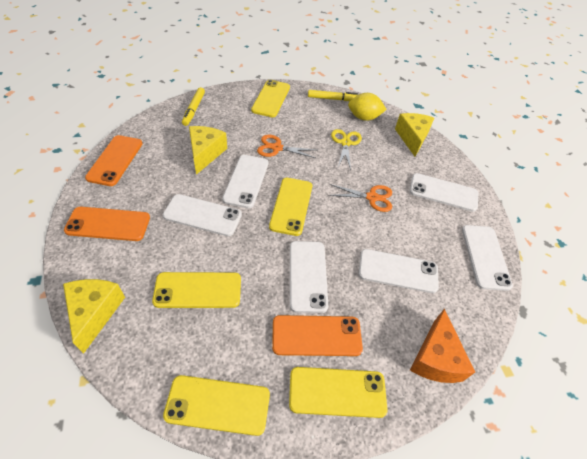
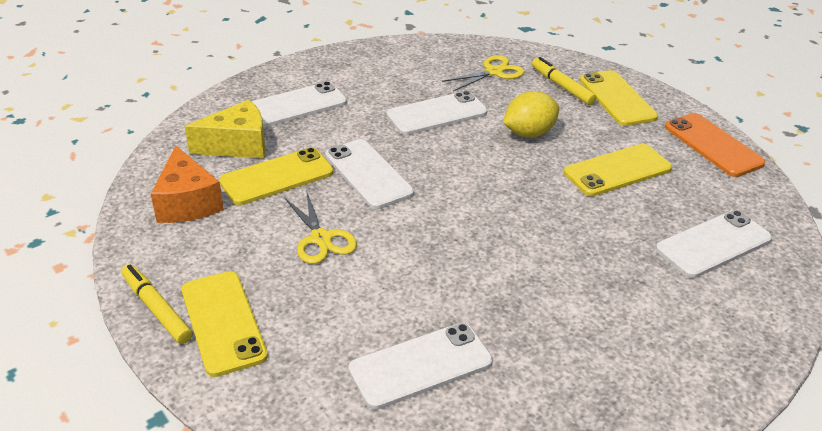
orange phone: [64,207,150,241] [85,135,143,186] [272,315,363,356] = 3 -> [665,113,765,177] = 1
orange scissors: [257,135,317,158] [328,184,392,212] = 2 -> none = 0
white phone: [163,194,242,237] [222,155,269,208] [290,241,328,313] [358,249,439,293] [409,173,478,212] [462,225,513,291] = 6 -> [251,81,347,127] [325,139,414,209] [348,323,493,410] [386,91,488,135] [656,210,772,278] = 5
yellow cheese: [63,279,125,354] [189,126,227,175] [395,113,434,157] = 3 -> [185,100,265,158] = 1
yellow phone: [152,272,241,308] [163,375,270,436] [251,80,290,117] [269,178,312,236] [289,367,388,418] = 5 -> [182,271,268,377] [219,147,334,205] [564,144,672,196] [580,70,658,126] = 4
yellow scissors: [331,129,362,170] = 1 -> [284,190,357,264] [442,55,525,91] = 2

